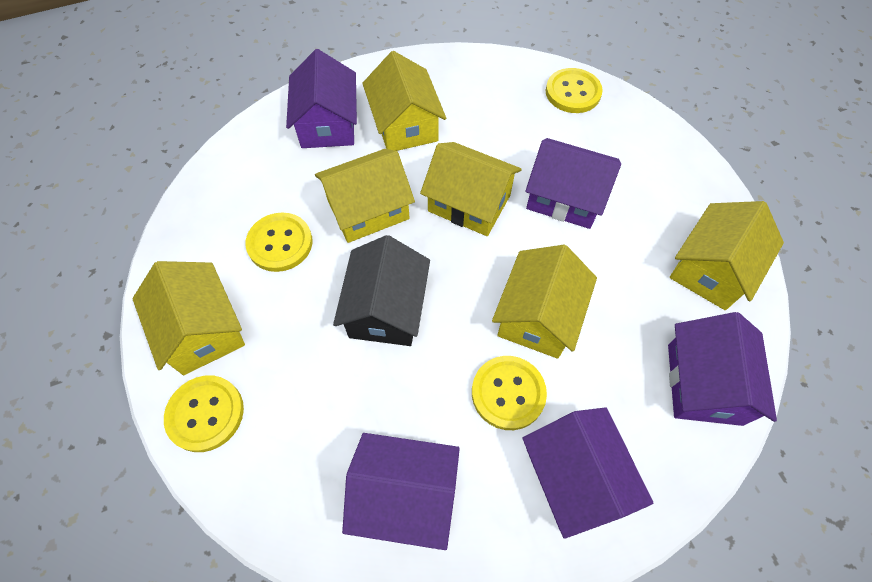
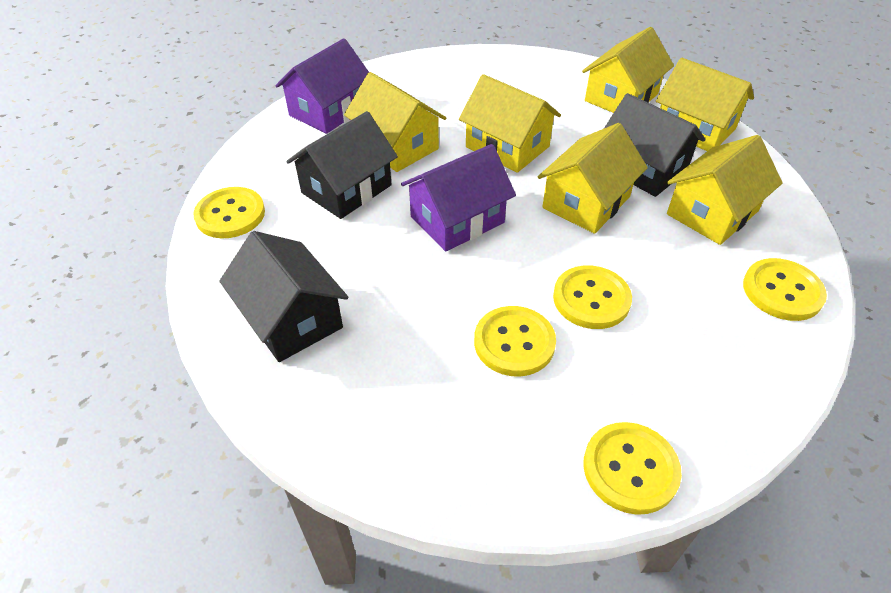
black house: [333,235,430,346] = 1 -> [219,231,348,362] [287,111,398,219] [604,93,706,197] = 3
purple house: [286,49,357,148] [342,433,460,550] [522,407,653,539] [525,138,621,229] [668,312,777,426] = 5 -> [275,38,369,134] [401,144,516,252] = 2
yellow button: [164,375,244,452] [245,213,312,272] [472,356,547,430] [546,68,603,113] = 4 -> [193,187,265,238] [474,306,556,376] [553,265,632,329] [583,422,682,515] [743,258,827,321] = 5

